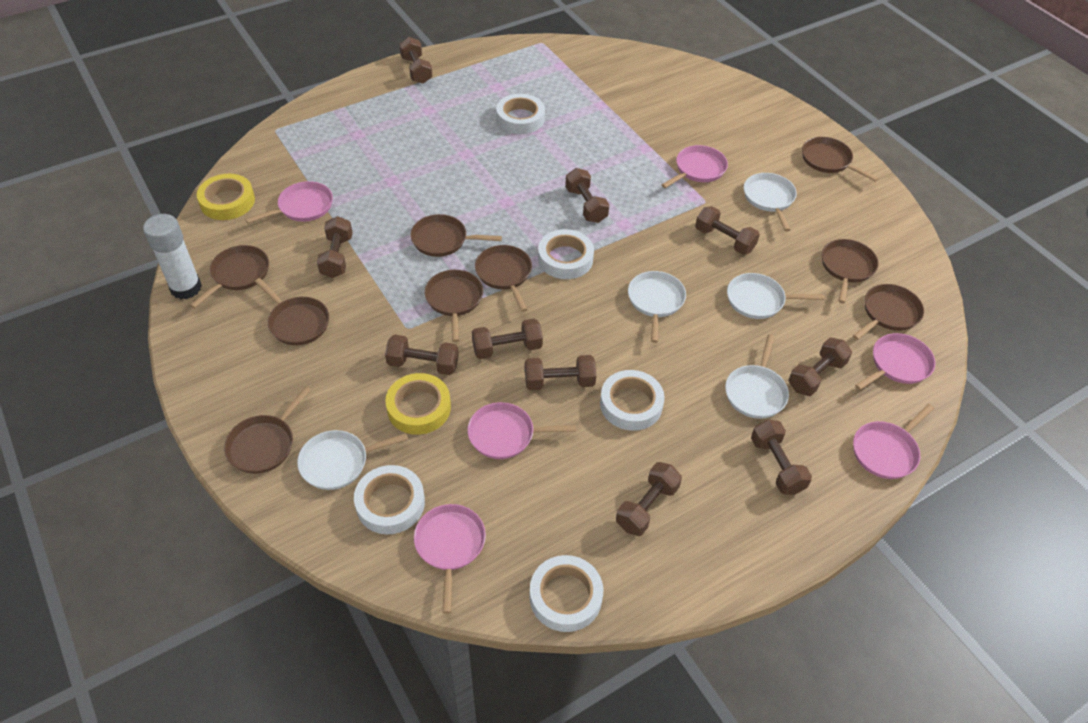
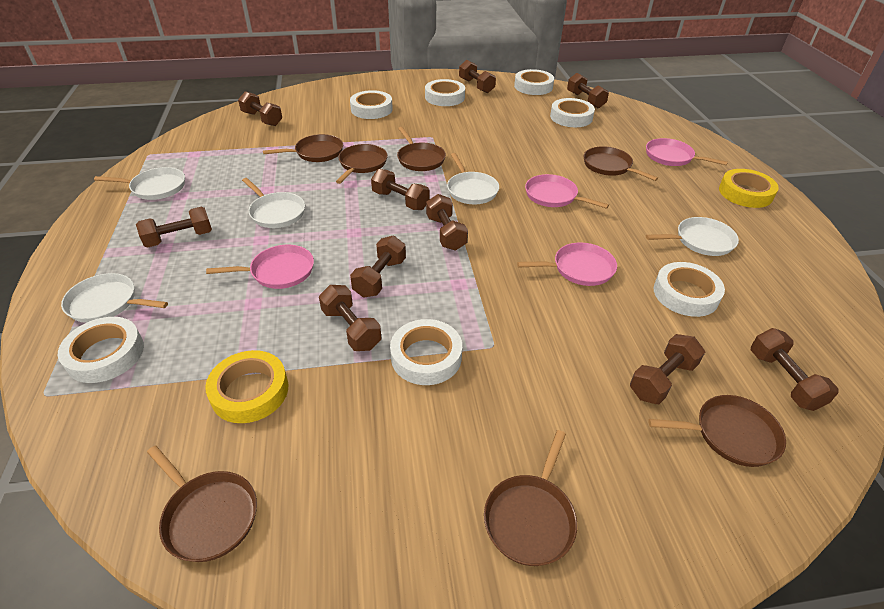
brown pan: [190,245,269,308] [224,387,311,474] [255,278,329,345] [410,214,502,257] [424,270,483,342] [475,245,532,312] [802,137,879,182] [822,239,879,303] [853,284,924,340] = 9 -> [147,446,257,562] [263,134,343,162] [336,144,388,184] [397,127,446,171] [484,430,577,566] [584,146,658,181] [648,395,786,467] = 7
pink pan: [245,181,333,223] [414,504,486,613] [467,402,576,459] [661,145,728,188] [853,404,934,479] [855,333,935,390] = 6 -> [206,245,314,289] [517,243,617,286] [525,174,609,209] [646,138,728,166] = 4
white glue stick: [143,214,202,300] = 1 -> none = 0
white tape: [354,465,425,534] [496,94,545,134] [529,555,603,632] [538,229,594,279] [600,370,665,431] = 5 -> [58,317,144,383] [350,90,393,119] [390,319,462,385] [425,79,465,106] [514,69,554,95] [550,98,595,127] [654,262,725,317] = 7

